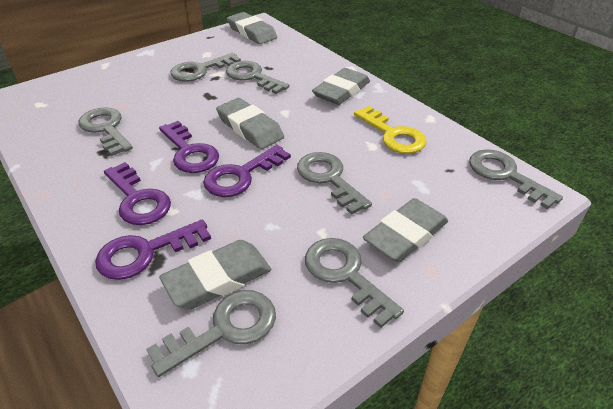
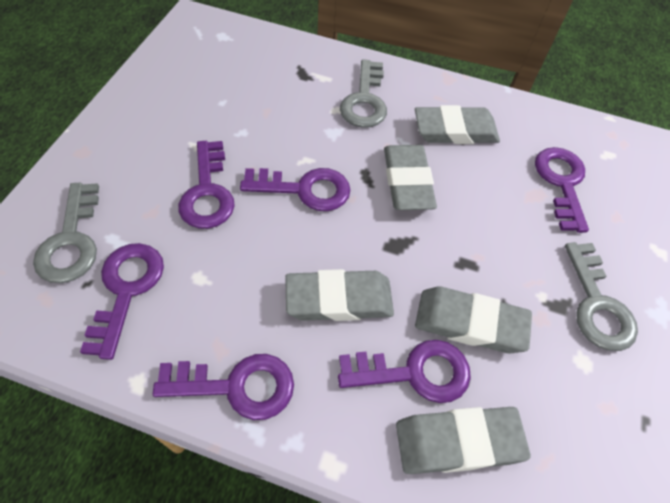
grey key: [79,107,133,156] [146,290,276,377] [170,53,241,81] [226,61,289,94] [297,152,372,215] [305,238,404,328] [469,149,563,209] = 7 -> [33,183,99,283] [340,59,387,128] [565,242,638,351] = 3
purple key: [95,219,211,280] [104,162,171,225] [159,121,219,173] [203,145,291,197] = 4 -> [80,243,164,360] [153,354,294,420] [178,141,235,229] [240,168,351,211] [338,340,471,403] [535,147,589,233] = 6
yellow key: [354,106,427,154] = 1 -> none = 0

